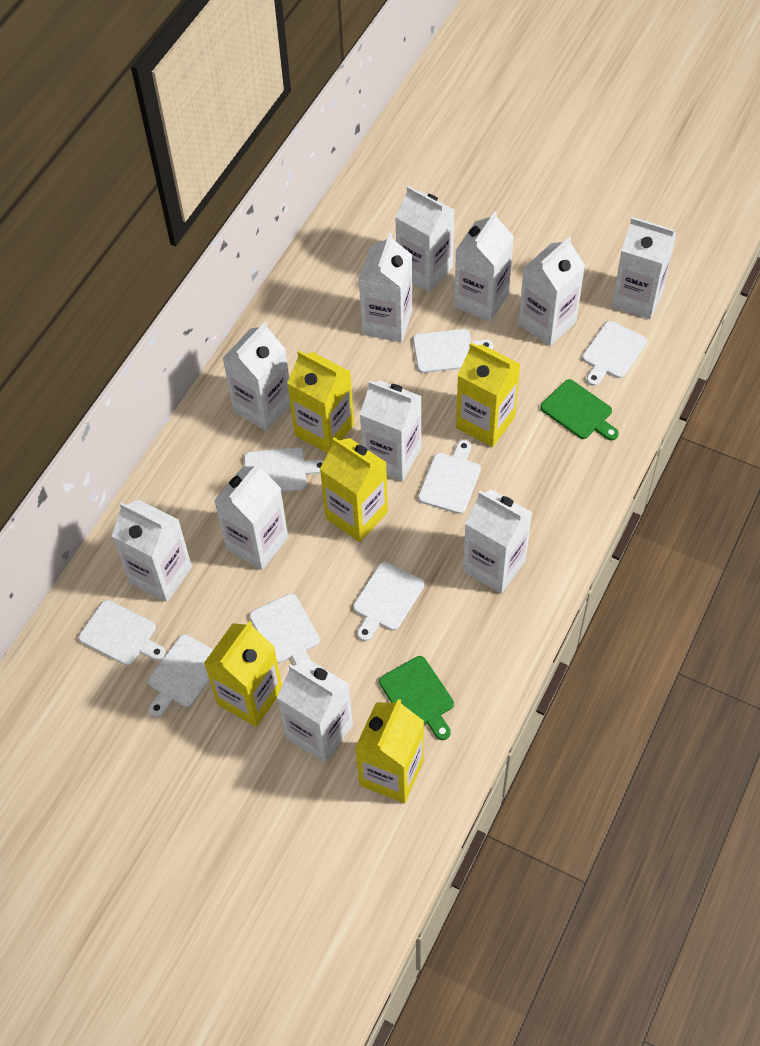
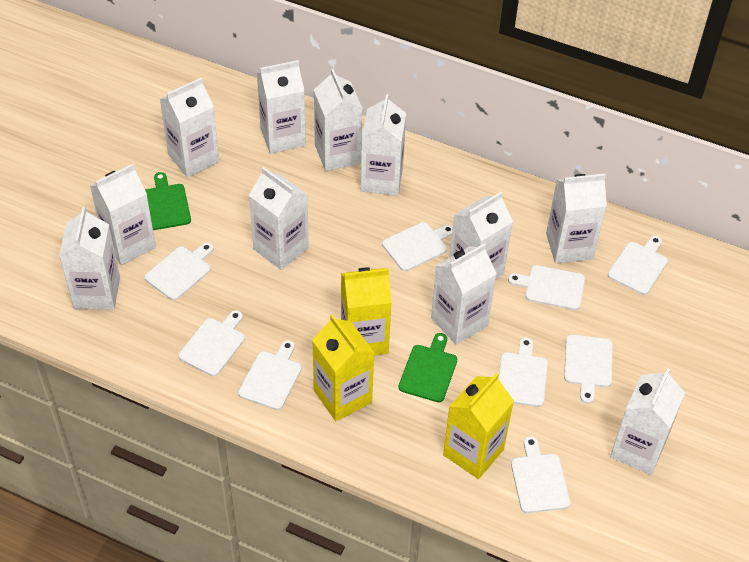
white cutting board: [79,600,166,666] [148,634,213,717] [244,447,324,492] [250,593,320,665] [353,562,424,641] [413,329,493,373] [418,440,481,514] [582,321,647,386] = 8 -> [144,242,213,300] [178,310,245,376] [238,340,302,410] [382,222,453,271] [498,337,548,407] [508,265,585,310] [511,436,570,513] [564,335,612,404] [608,236,668,295] = 9
yellow carton: [204,621,282,727] [287,351,354,454] [320,437,388,542] [355,699,424,803] [456,343,520,447] = 5 -> [312,314,375,421] [341,267,392,355] [443,373,514,479] = 3

